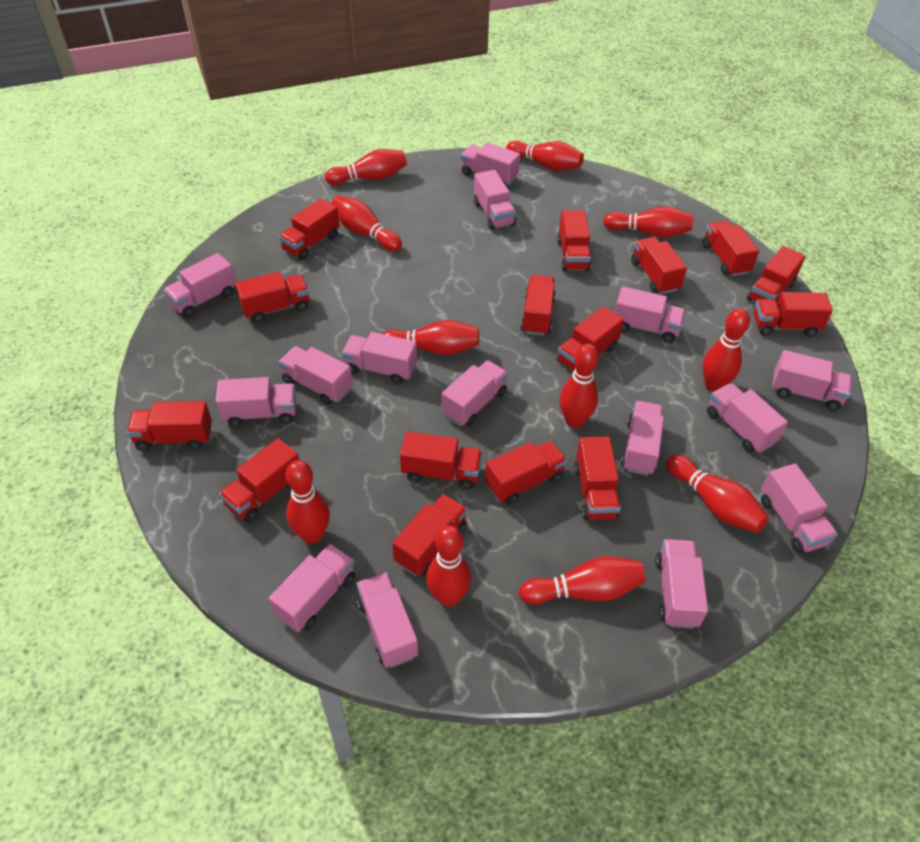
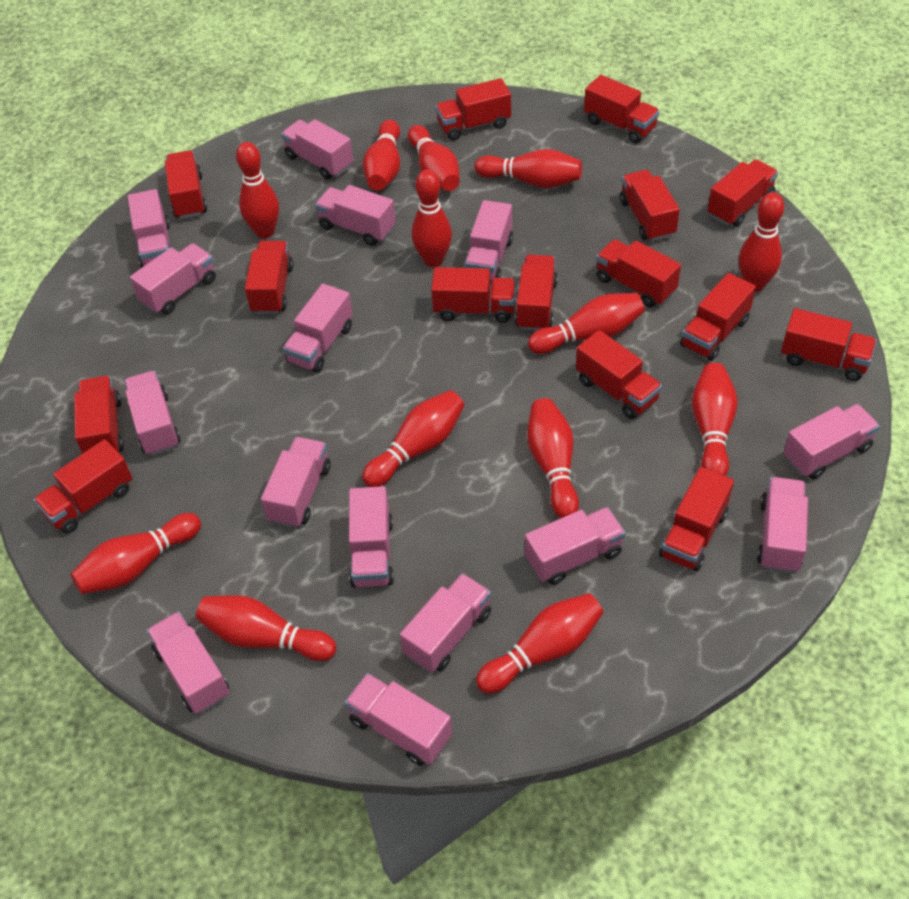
red bowling pin: [286,460,330,544] [325,149,407,185] [331,195,402,252] [382,320,479,355] [426,525,471,607] [506,141,584,171] [519,556,646,605] [560,344,599,428] [603,206,693,238] [666,455,769,533] [703,308,750,392] = 11 -> [71,513,201,594] [196,595,336,661] [236,142,279,239] [362,390,464,487] [363,120,400,191] [408,125,460,191] [412,170,452,267] [474,149,582,188] [476,593,603,694] [527,398,579,518] [528,293,645,354] [692,363,738,476] [739,193,784,292] = 13

